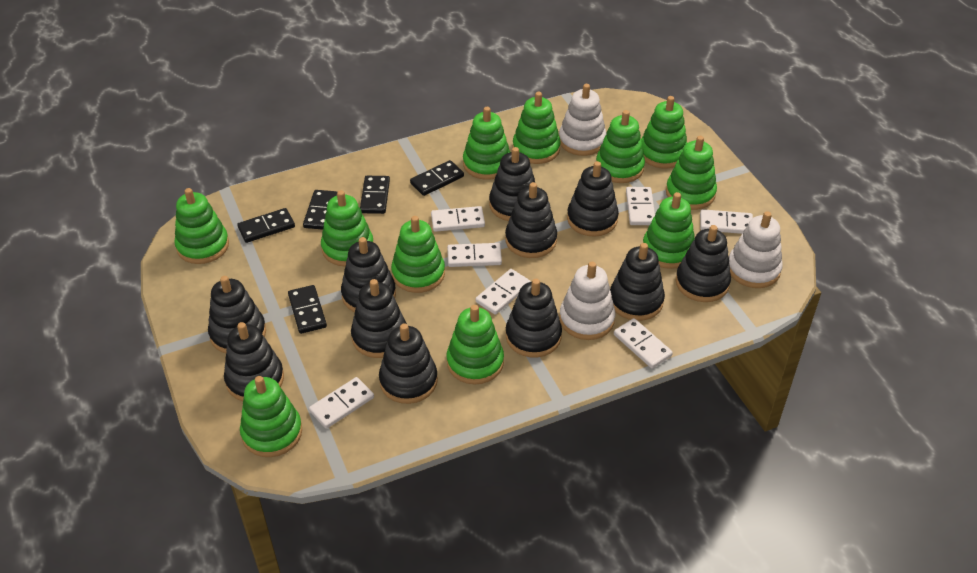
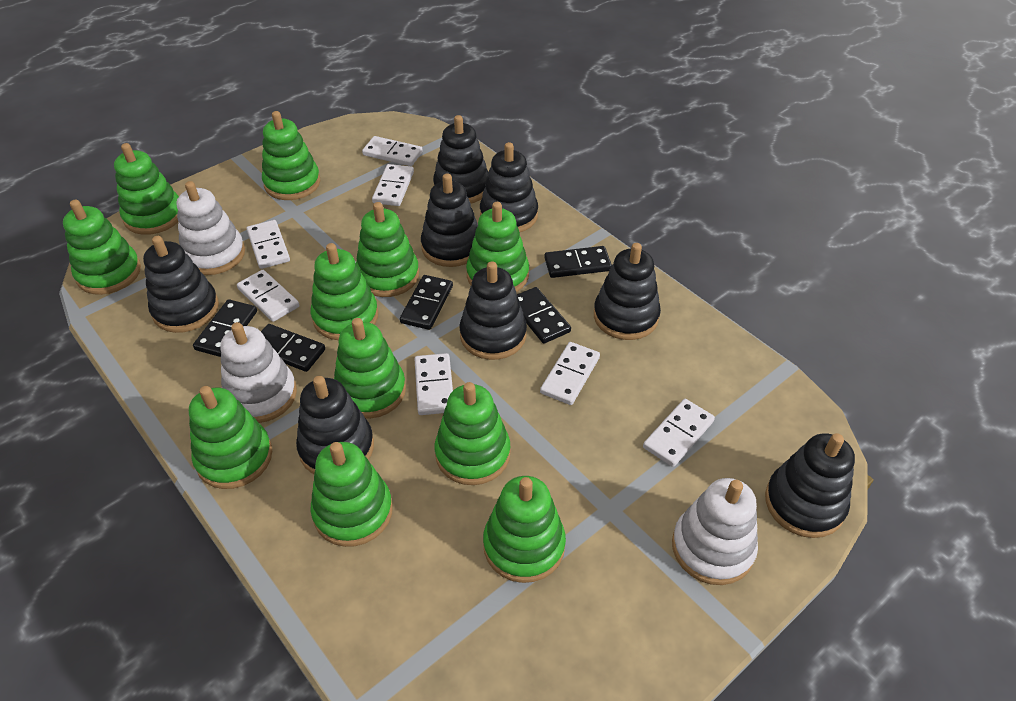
black stacking toy: [208,276,266,353] [224,322,284,401] [341,237,396,312] [351,279,407,358] [379,324,438,404] [489,147,535,221] [505,182,557,258] [506,279,562,358] [567,161,619,237] [610,243,665,321] [676,225,731,302] = 11 -> [143,236,219,333] [296,376,374,474] [421,173,478,267] [433,115,489,203] [460,261,527,360] [480,142,538,232] [594,243,661,340] [765,433,855,538] = 8

